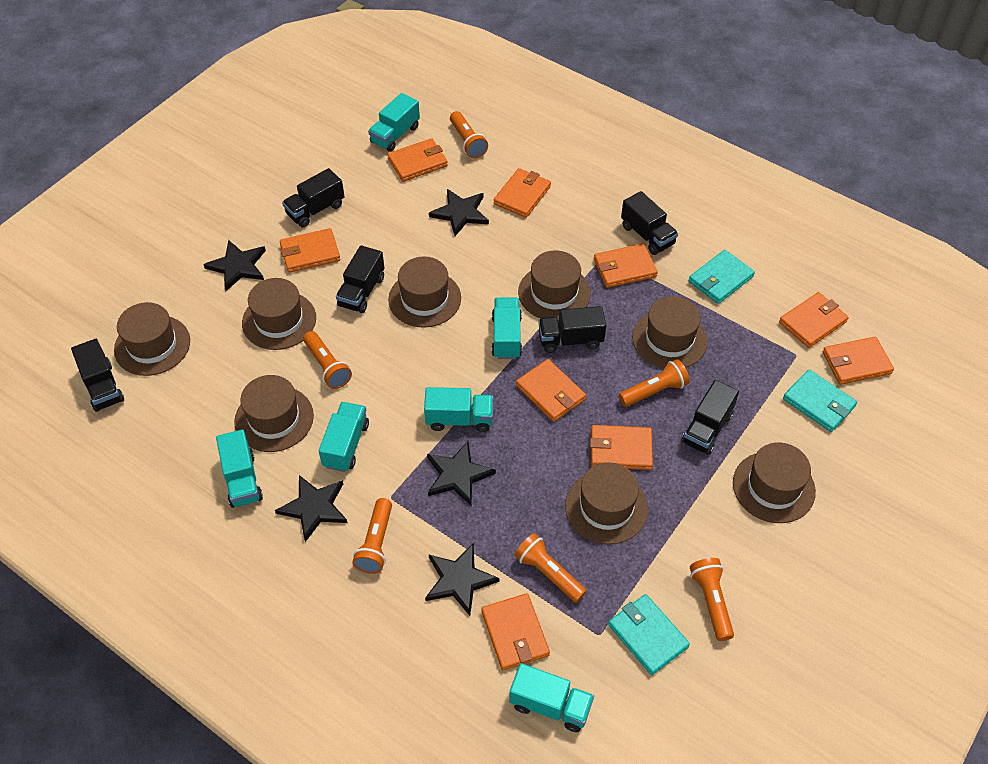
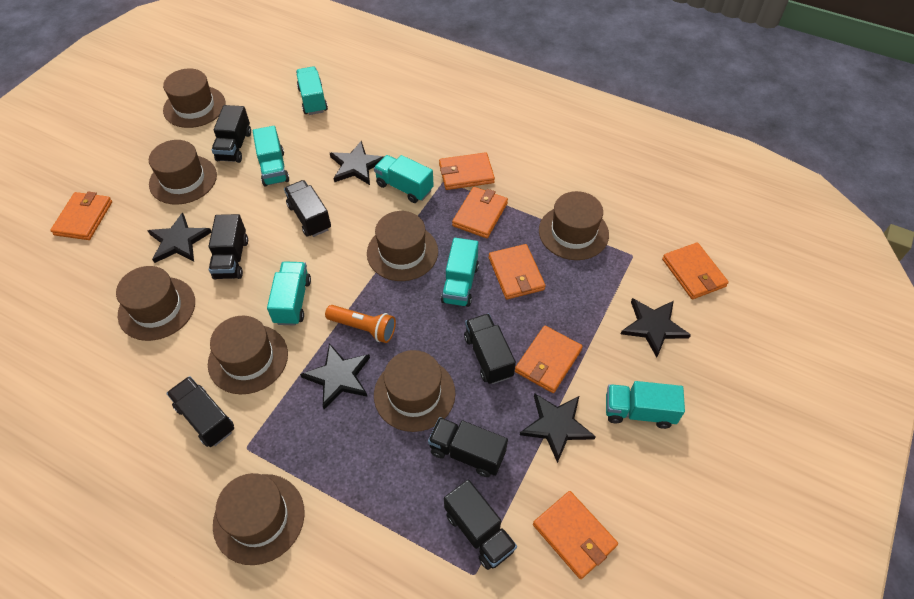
black truck: [71,339,124,412] [282,168,345,228] [336,245,384,313] [538,306,606,353] [621,191,678,255] [681,380,739,455] = 6 -> [166,376,234,447] [209,214,248,279] [211,105,251,163] [284,180,331,237] [428,417,508,477] [444,480,517,570] [464,314,516,384] = 7
orange flashlight: [303,331,352,389] [352,498,392,574] [450,111,488,158] [514,533,587,603] [619,359,690,407] [690,558,734,641] = 6 -> [325,305,396,343] = 1
orange wallet: [280,228,340,273] [387,138,448,182] [481,593,550,671] [494,168,551,218] [516,359,586,422] [590,425,653,470] [594,244,658,288] [779,292,849,348] [823,337,894,385] = 9 -> [50,192,112,240] [439,152,495,190] [452,187,508,238] [489,244,546,299] [515,326,583,393] [533,491,618,579] [662,242,729,299] = 7
turquoise wallet: [608,594,690,675] [688,250,755,304] [783,369,857,432] = 3 -> none = 0

